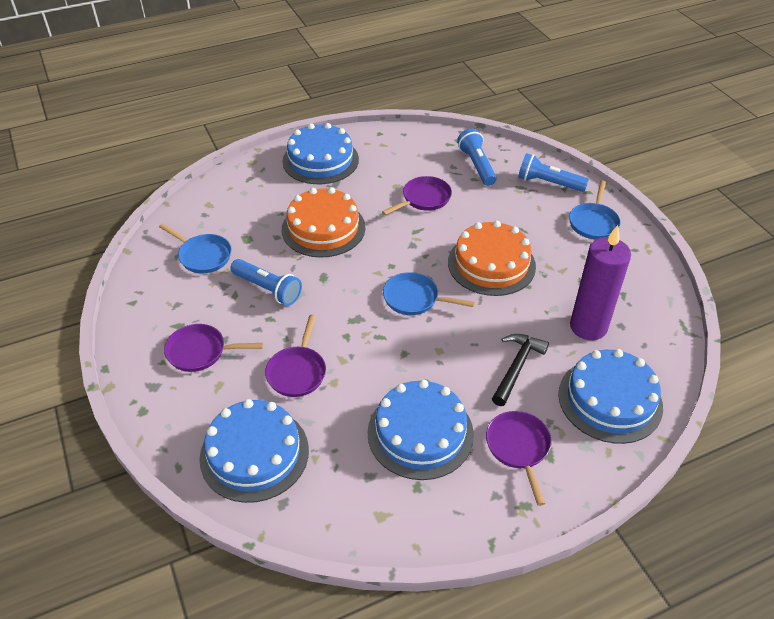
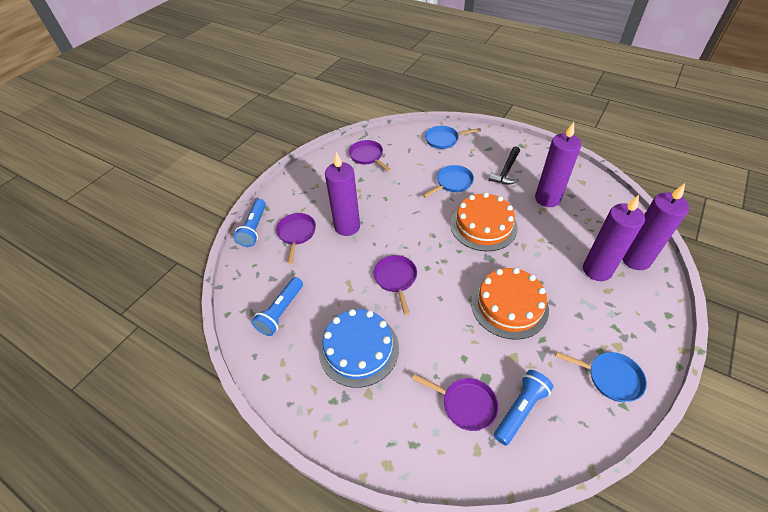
blue cake: [199,399,309,503] [282,123,359,184] [367,380,474,480] [558,349,663,444] = 4 -> [319,309,399,388] = 1
purple candle: [570,225,631,340] = 1 -> [325,152,360,236] [535,122,582,207] [583,195,645,281] [622,183,689,270] = 4

